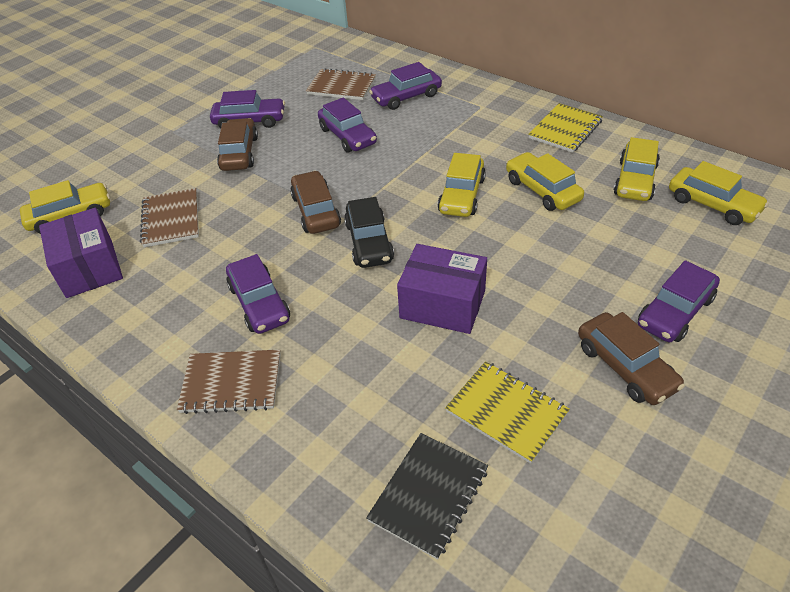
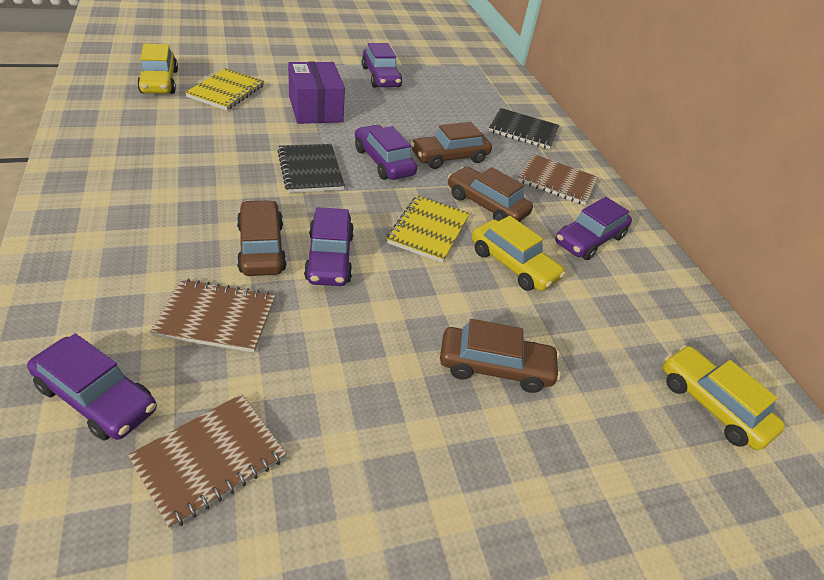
black car: [344,197,394,268] = 1 -> none = 0
black notebook: [366,433,488,560] = 1 -> [277,144,345,193] [489,108,559,149] = 2
brown car: [217,118,258,171] [290,171,341,234] [578,312,685,405] = 3 -> [237,200,287,276] [411,122,492,169] [440,319,561,393] [448,167,533,222] = 4
purple box: [39,208,123,298] [397,244,487,334] = 2 -> [288,62,345,124] = 1
yellow car: [20,180,110,234] [438,153,486,217] [506,152,584,211] [614,137,660,201] [669,161,769,225] = 5 -> [137,44,178,94] [472,216,565,291] [663,345,785,450] = 3

